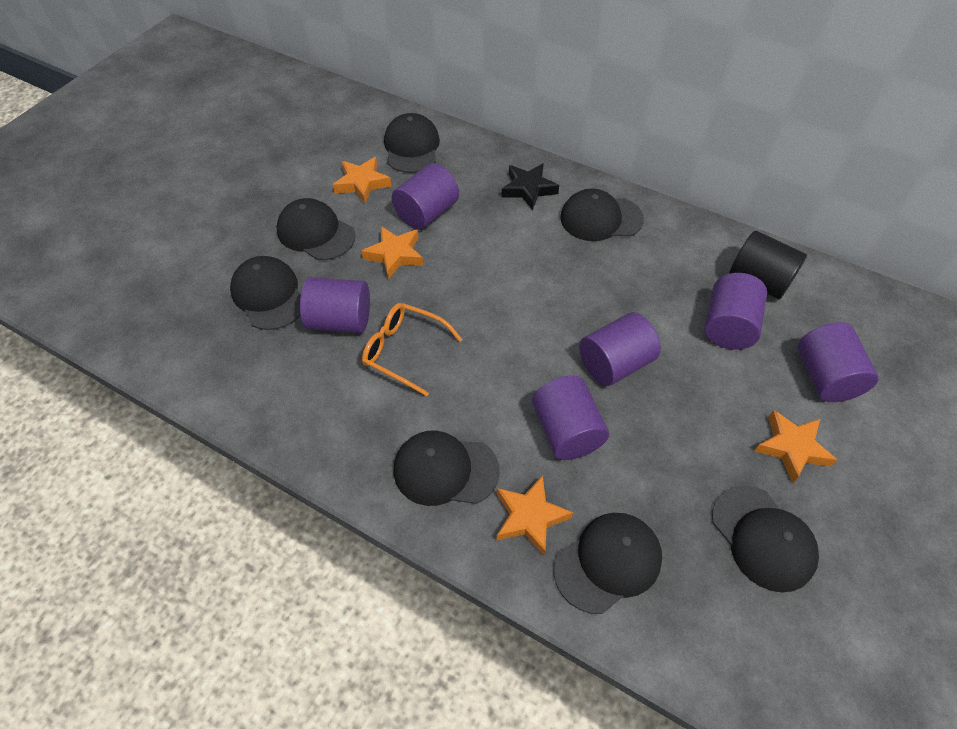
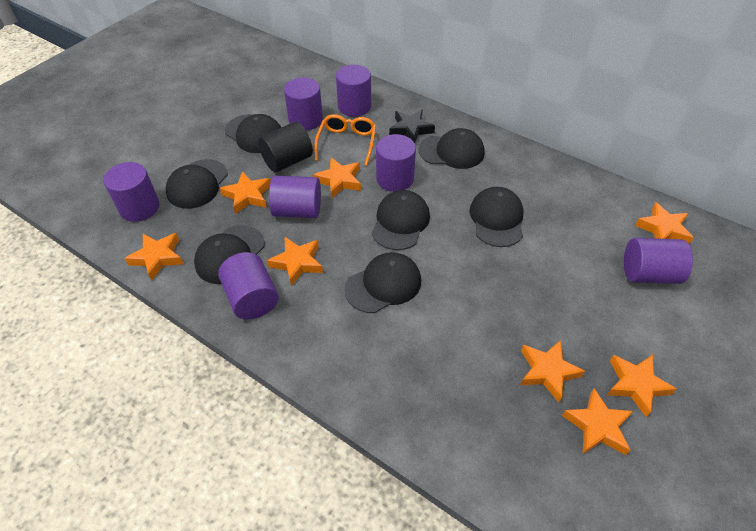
orange star: [333,157,391,203] [361,226,423,279] [496,475,573,556] [754,410,837,483] = 4 -> [124,233,184,281] [220,171,271,214] [267,237,323,286] [313,158,361,198] [520,340,585,402] [562,388,633,455] [607,355,677,417] [635,202,694,244] = 8
purple cylinder: [300,277,370,333] [392,163,459,230] [532,376,609,460] [579,312,661,386] [704,273,767,350] [798,322,879,402] = 6 -> [104,162,160,222] [218,252,279,320] [269,175,321,218] [284,77,323,130] [336,65,371,117] [376,134,416,192] [624,238,693,284] = 7

